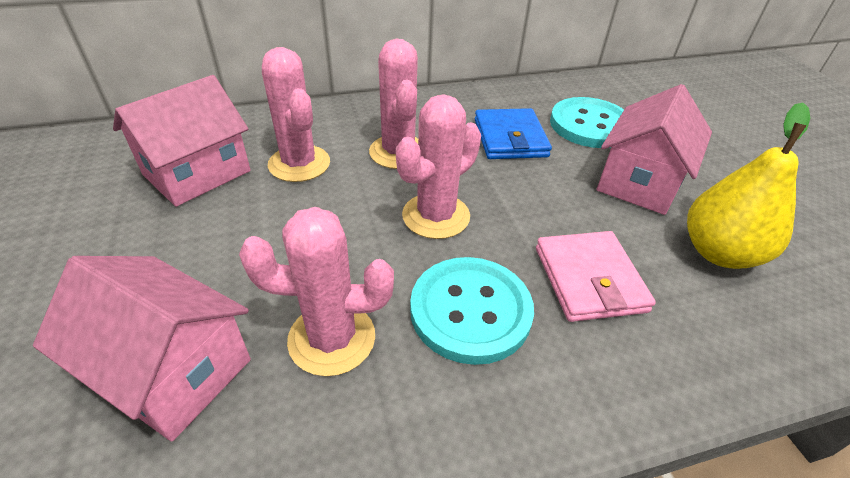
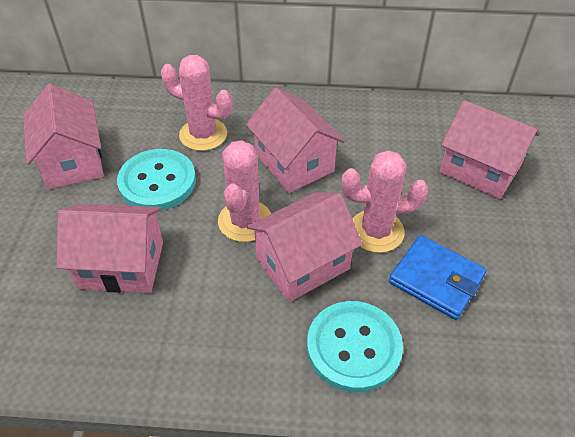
pink cactus: [239,207,394,376] [262,47,330,182] [369,39,418,169] [396,94,481,239] = 4 -> [161,55,232,151] [218,140,271,242] [342,150,428,253] = 3
pink house: [33,256,251,442] [113,75,251,207] [597,84,712,215] = 3 -> [23,84,104,189] [56,204,163,293] [246,88,345,193] [246,192,363,302] [440,100,539,199] = 5
pink wallet: [536,231,656,322] = 1 -> none = 0
yellow pear: [687,103,810,269] = 1 -> none = 0

